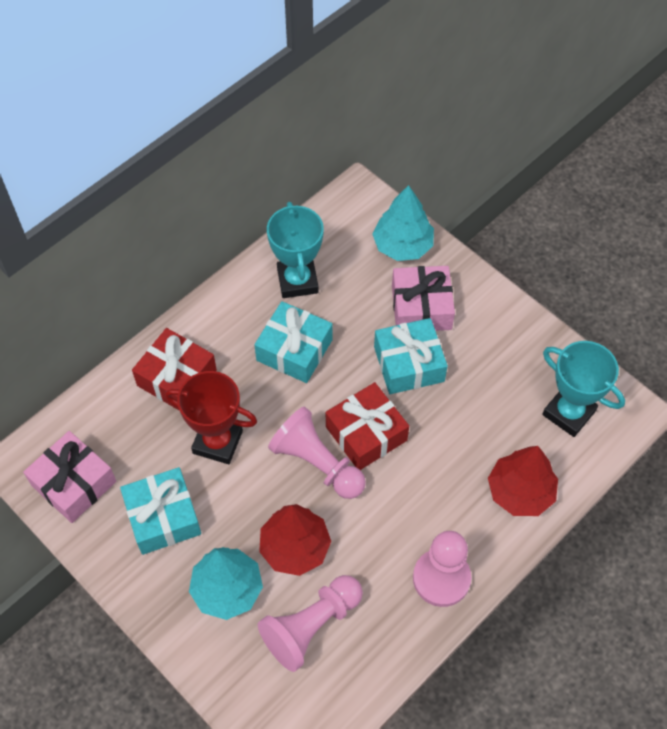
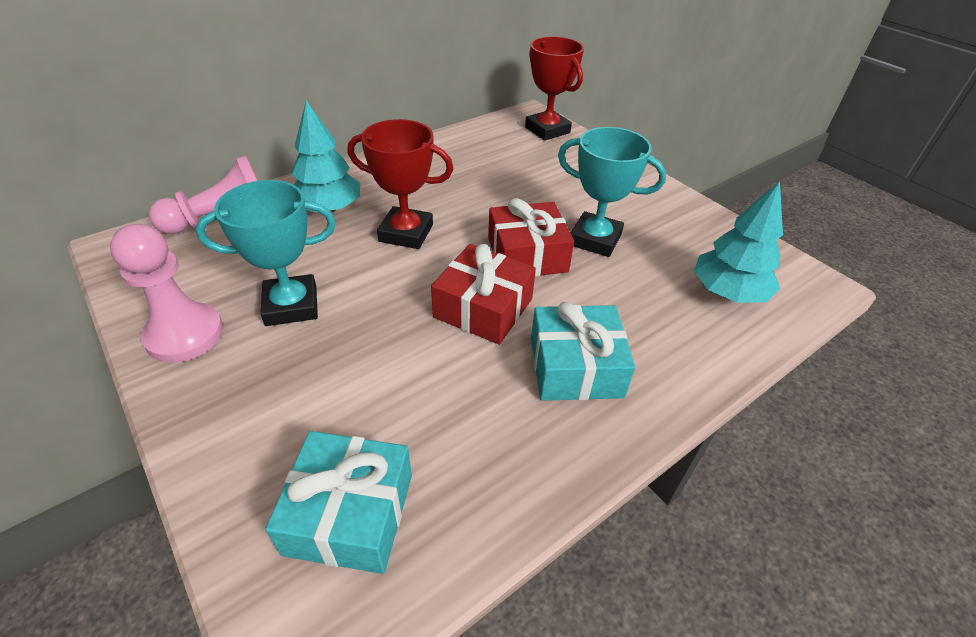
pink gift: [23,431,116,523] [392,266,455,331] = 2 -> none = 0
pink pawn: [258,575,363,672] [268,407,366,499] [413,531,471,607] = 3 -> [110,224,224,363] [149,155,258,234] = 2
red tree: [259,504,331,576] [488,446,558,516] = 2 -> none = 0
red trophy: [165,371,257,464] = 1 -> [348,119,453,249] [525,36,584,141] = 2
turquoise gift: [120,467,201,555] [254,301,333,383] [374,318,448,394] = 3 -> [265,431,412,574] [531,302,635,401] = 2

